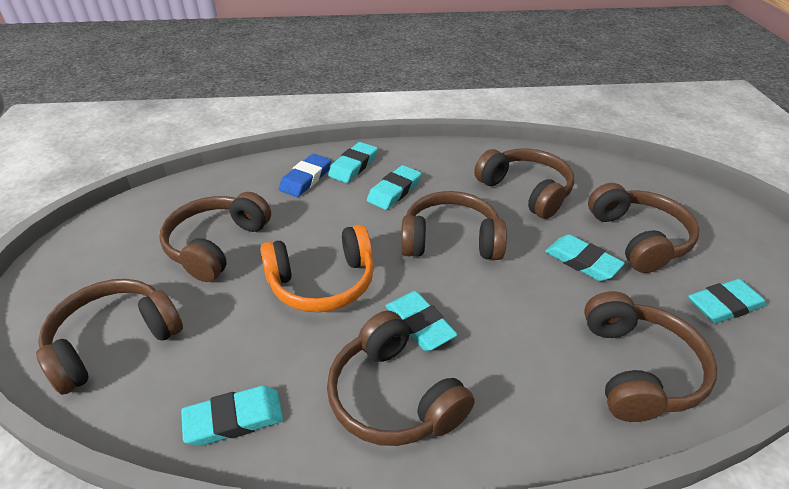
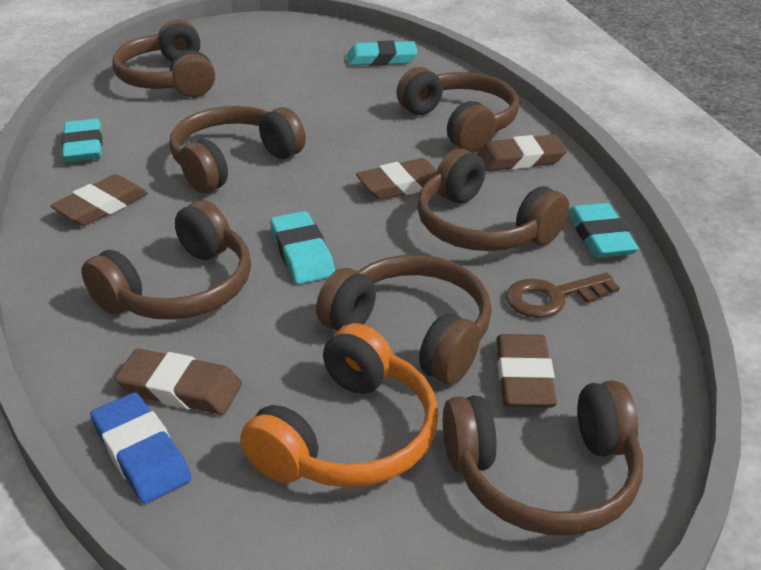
brown eraser: none = 0 -> [50,174,148,226] [115,348,242,415] [356,158,437,200] [477,135,567,171] [496,334,557,408] = 5
brown key: none = 0 -> [506,273,620,318] = 1
turquoise eraser: [181,386,283,446] [328,142,378,183] [367,165,421,210] [386,291,458,351] [545,234,625,281] [688,279,766,323] = 6 -> [61,119,102,162] [270,211,335,284] [347,40,417,66] [568,203,639,258] = 4

